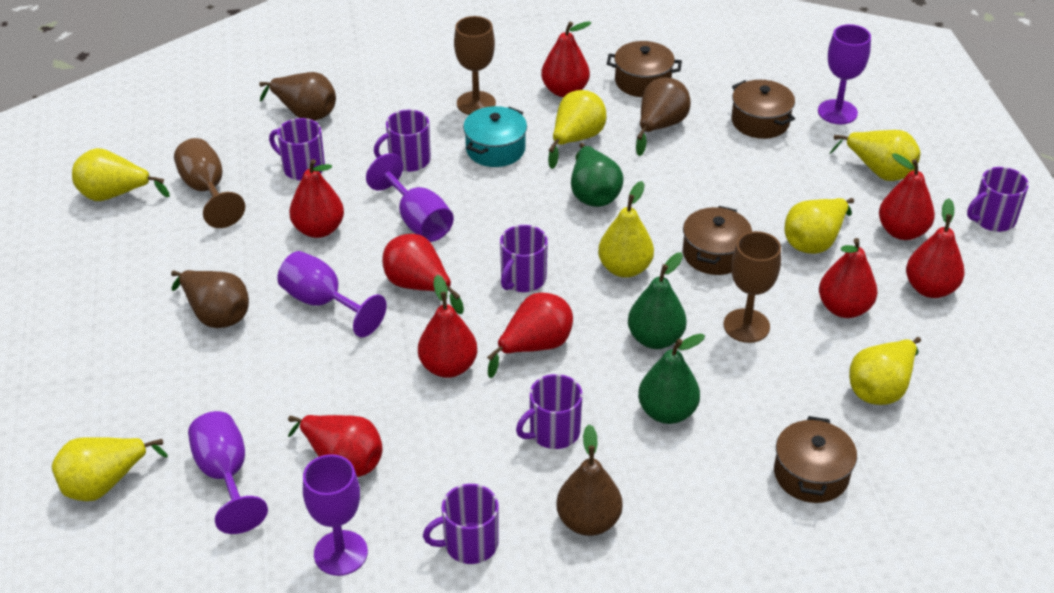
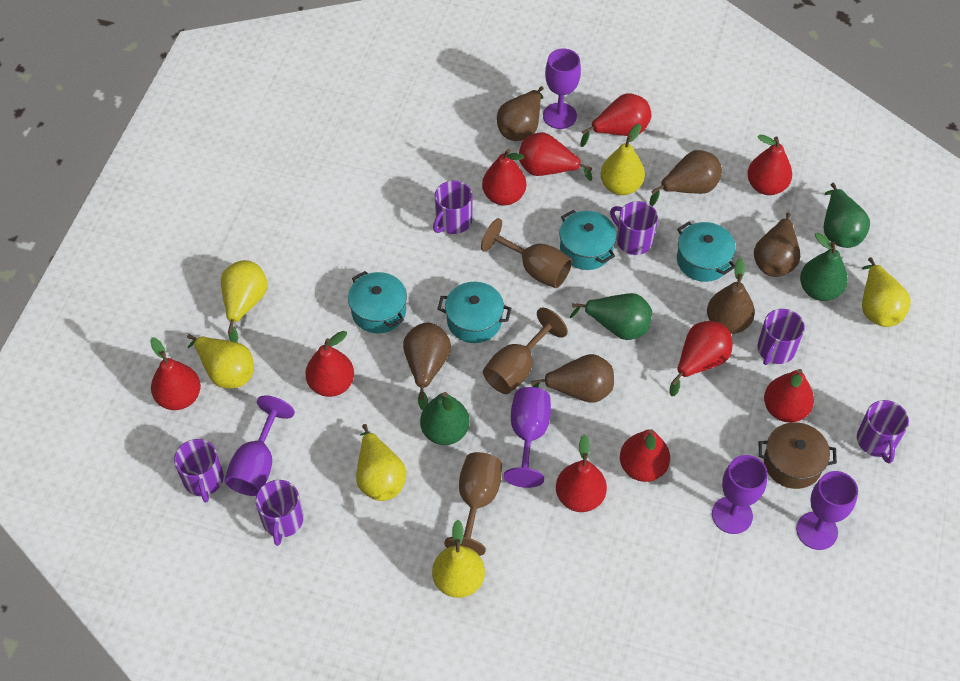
brown pear: [171,270,249,328] [259,72,336,121] [556,424,623,536] [636,78,691,156] = 4 -> [403,323,451,410] [497,86,544,141] [531,354,614,403] [649,150,722,206] [707,258,755,334] [754,213,800,277] = 6
brown pot: [607,41,682,97] [683,206,752,275] [732,80,795,139] [774,416,857,503] = 4 -> [759,422,837,489] = 1
green pear: [571,143,624,207] [628,252,687,349] [638,334,705,424] = 3 -> [420,392,470,445] [570,293,652,340] [800,233,848,301] [824,183,870,248] = 4
red pear: [288,415,383,477] [289,159,344,238] [382,234,464,314] [418,275,477,378] [487,293,573,378] [541,21,591,97] [819,238,877,318] [879,153,935,240] [906,199,965,298] = 9 -> [150,337,201,410] [306,331,354,397] [482,149,526,205] [519,132,592,181] [556,435,607,512] [580,93,651,147] [620,429,670,482] [670,321,733,396] [747,135,792,195] [764,369,814,423] = 10
turquoise pot: [463,106,527,167] = 1 -> [348,271,407,333] [438,282,511,343] [560,210,617,270] [677,222,736,282] = 4
yellow pear: [52,437,168,501] [72,148,170,201] [548,90,606,169] [598,181,654,278] [785,198,854,254] [829,130,921,181] [849,337,921,405] = 7 -> [187,334,254,389] [221,260,267,342] [356,424,406,501] [432,520,485,598] [601,124,645,195] [862,257,911,327] = 6

